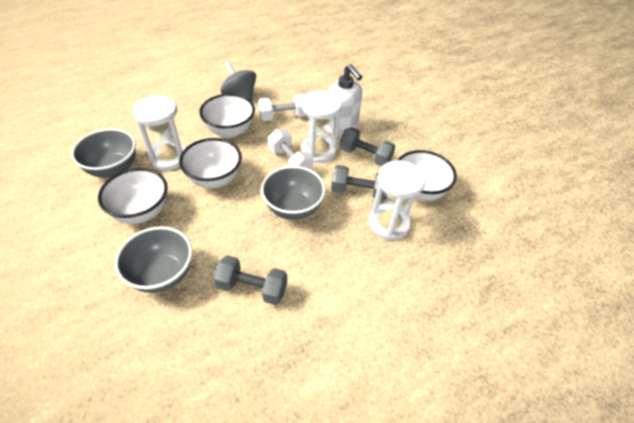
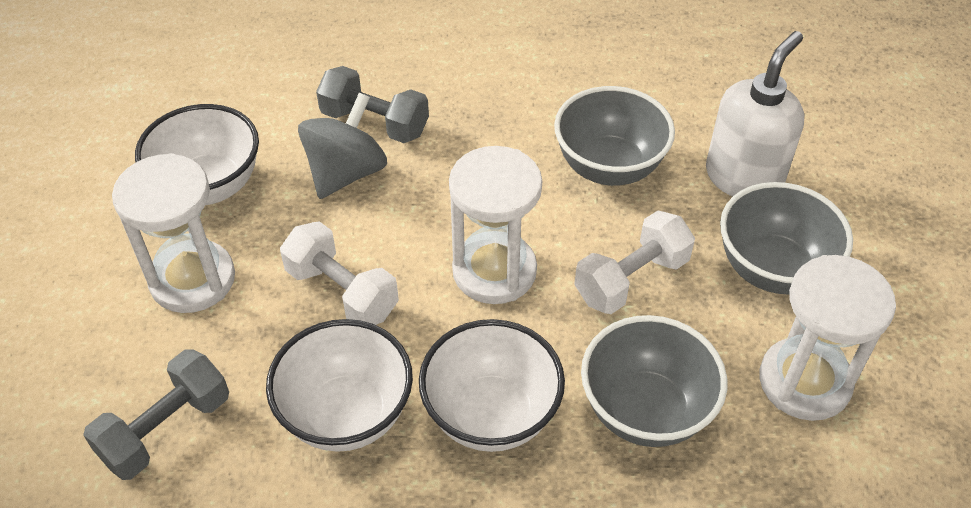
grey dumbbell: [213,255,287,305] [331,165,387,201] [339,128,396,167] = 3 -> [83,349,229,480] [316,66,429,143] = 2
white bowl: [98,168,168,224] [179,138,242,188] [199,94,255,138] [398,150,457,201] = 4 -> [135,104,259,205] [266,319,413,452] [419,319,565,452] = 3

